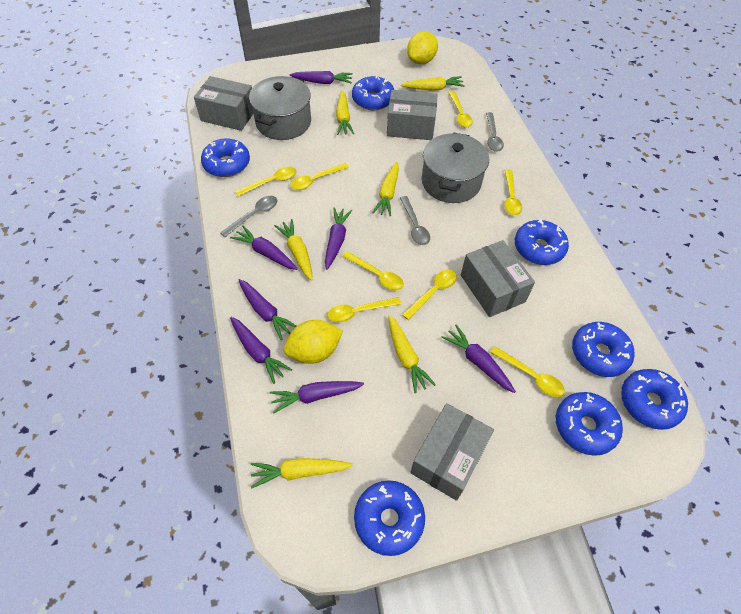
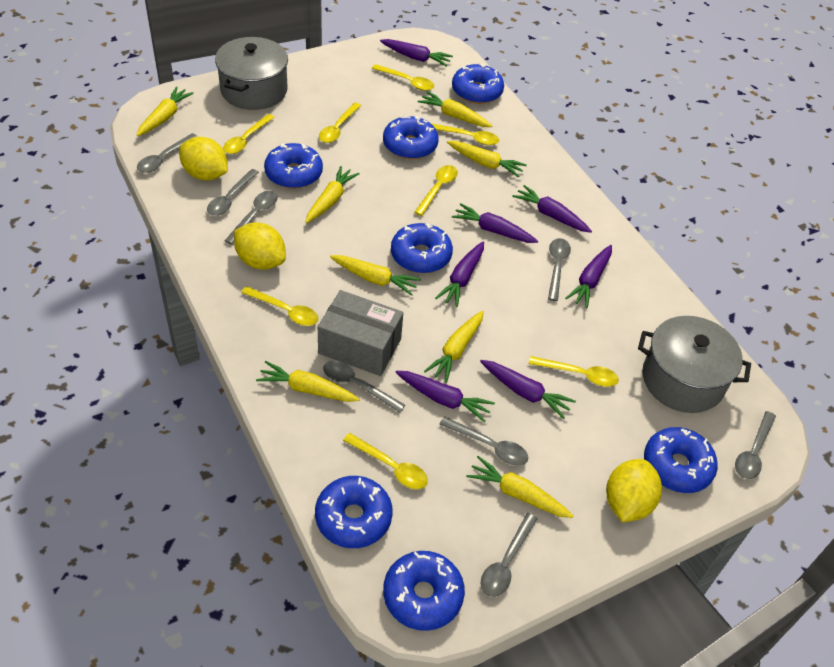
grey box: [194,76,253,131] [387,90,438,140] [410,403,494,501] [461,240,535,317] = 4 -> [318,290,403,376] = 1
grey spoon: [221,196,277,237] [400,196,430,245] [486,112,504,152] = 3 -> [137,133,198,173] [207,169,259,216] [225,191,278,245] [323,360,405,413] [439,416,528,466] [481,513,538,597] [548,238,571,301] [735,411,776,479] = 8
yellow carrot: [251,458,353,489] [274,219,313,281] [336,90,354,135] [372,162,399,216] [388,315,436,393] [401,76,465,91] = 6 -> [137,86,194,136] [256,361,360,402] [305,166,360,223] [330,255,421,296] [418,91,492,127] [424,311,484,383] [447,141,527,178] [466,456,573,518] = 8
yellow lemon: [284,320,343,364] [407,31,438,64] = 2 -> [179,137,228,181] [234,222,286,270] [606,459,662,522] = 3

